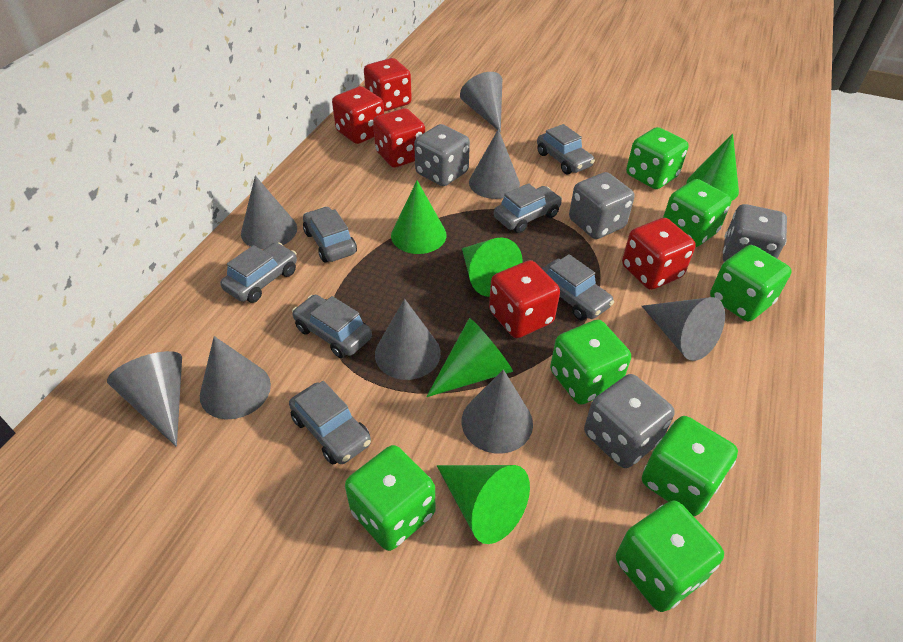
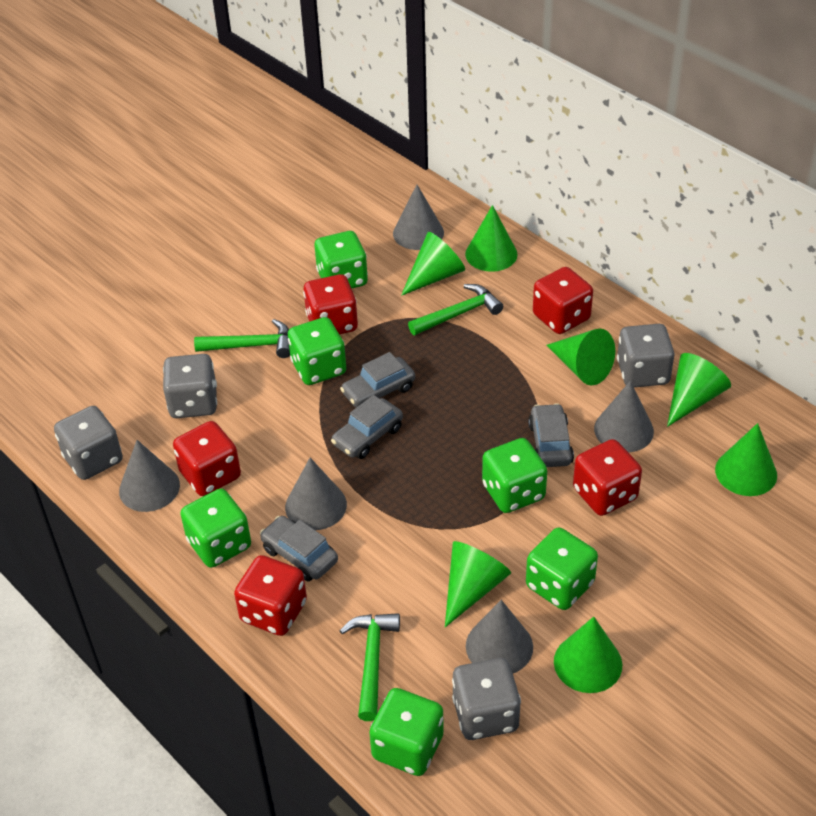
green cone: [391,181,446,254] [426,318,513,397] [437,465,530,544] [462,238,523,297] [686,133,739,200] = 5 -> [401,232,465,296] [445,541,511,627] [465,205,518,272] [546,328,615,385] [554,617,622,693] [667,353,731,427] [715,423,777,496] = 7
green dice: [345,445,435,551] [550,320,631,404] [616,500,724,612] [626,127,689,189] [642,416,738,516] [663,179,732,247] [710,245,792,321] = 7 -> [180,488,251,568] [288,317,346,385] [314,231,368,289] [369,688,444,776] [482,438,547,513] [526,527,598,610] = 6
green hammer: none = 0 -> [194,319,290,358] [340,613,400,721] [408,284,503,335] = 3
grey car: [220,242,297,303] [289,381,371,465] [292,295,372,358] [303,206,357,263] [494,183,562,233] [537,124,595,174] [542,254,614,320] = 7 -> [260,516,338,582] [331,395,403,459] [340,352,415,408] [528,403,574,467] = 4
grey cone: [107,351,182,447] [200,336,271,419] [241,176,297,249] [375,299,441,380] [460,72,502,132] [462,369,533,454] [469,129,520,199] [642,297,725,361] = 8 -> [119,440,180,512] [285,458,347,530] [393,185,444,250] [466,600,533,673] [594,381,654,452] = 5

